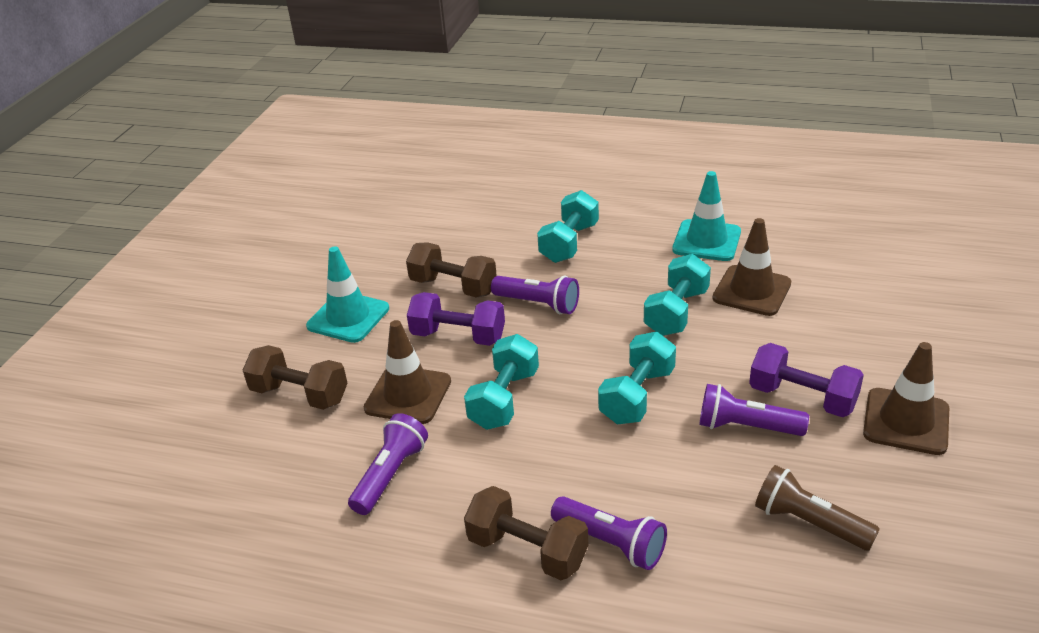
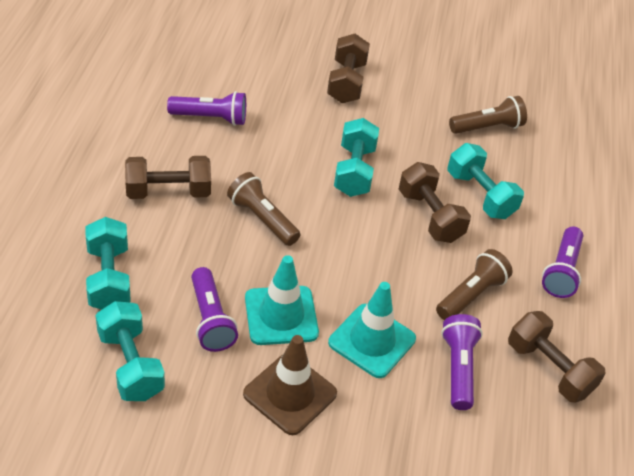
brown dumbbell: [243,345,348,410] [406,242,497,297] [464,486,588,580] = 3 -> [125,156,211,199] [327,34,370,103] [399,162,471,243] [508,311,606,403] = 4
brown flashlight: [755,465,880,551] = 1 -> [227,172,301,246] [436,249,513,320] [449,96,527,134] = 3
brown traffic cone: [364,320,451,424] [712,218,791,316] [863,342,949,455] = 3 -> [243,335,337,435] = 1
purple dumbbell: [407,292,505,346] [749,343,864,417] = 2 -> none = 0

